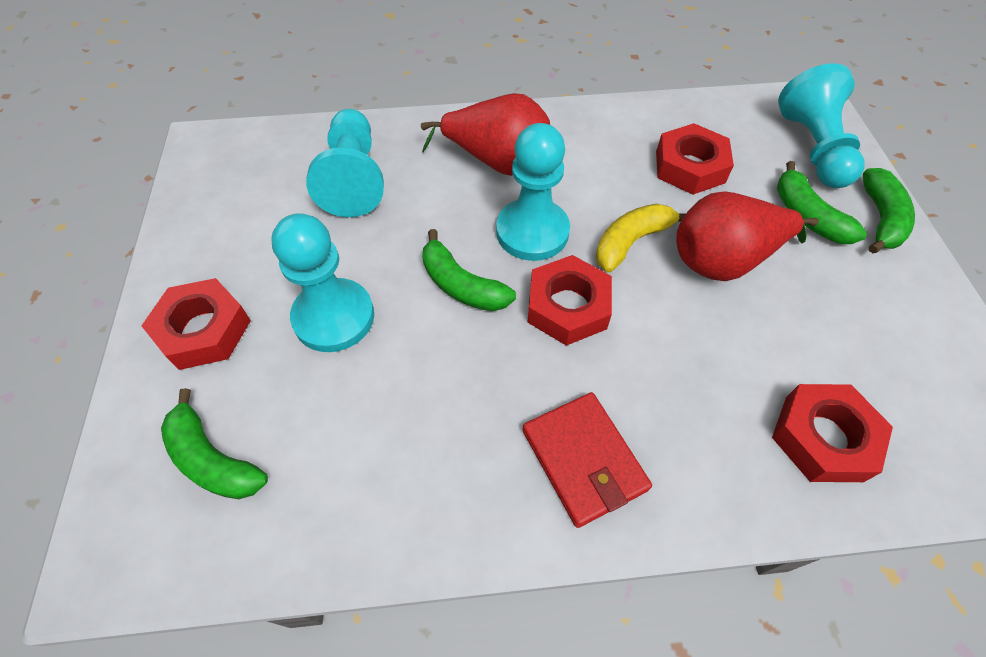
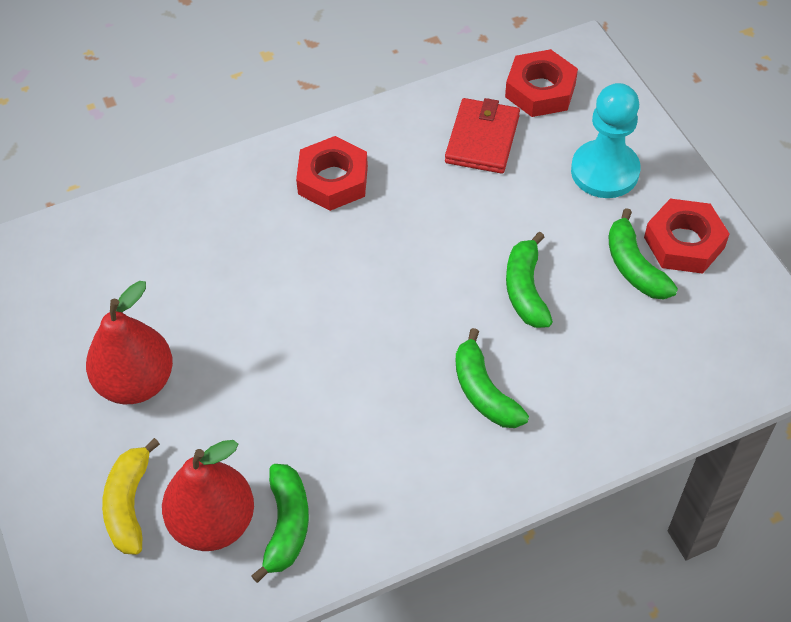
red nut: [141,278,251,370] [528,255,612,346] [656,123,734,195] [772,384,893,482] = 4 -> [296,136,368,211] [505,49,578,117] [644,199,730,274] = 3
turquoise pawn: [271,213,374,352] [306,109,384,217] [496,123,570,261] [778,63,865,188] = 4 -> [571,83,641,198] = 1

